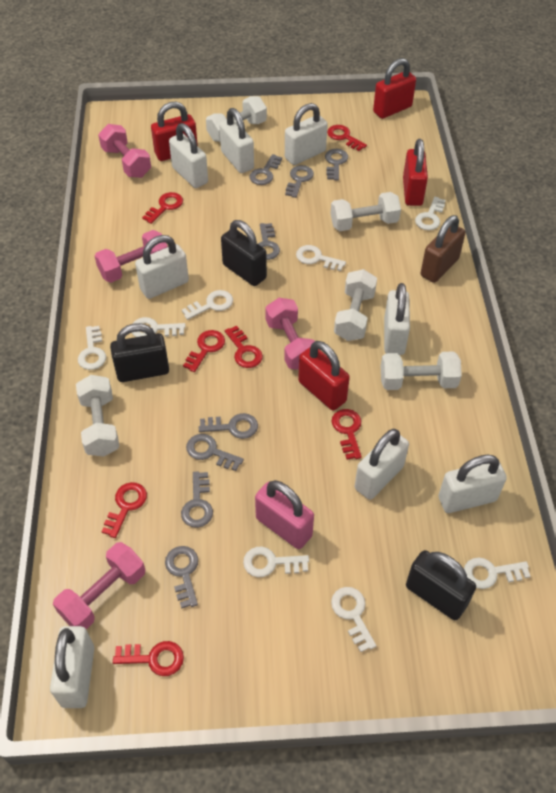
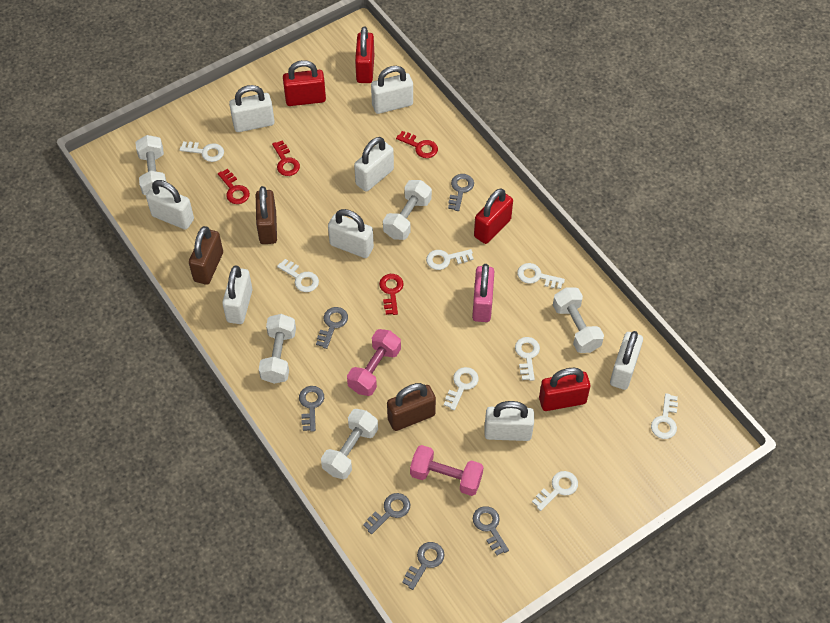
black padlock: [110,323,169,382] [221,220,267,286] [406,550,476,620] = 3 -> none = 0
brown padlock: [421,215,465,283] = 1 -> [189,226,223,285] [256,186,277,244] [387,383,436,431] = 3
grey key: [165,546,198,609] [181,471,213,528] [186,434,244,471] [199,413,258,439] [250,154,282,185] [258,223,280,260] [285,165,314,198] [325,149,348,180] = 8 -> [299,386,324,432] [316,307,348,349] [363,493,410,534] [402,542,445,590] [448,174,474,211] [473,506,509,555] = 6
pink dumbbell: [53,542,145,629] [95,230,168,283] [98,124,151,178] [265,298,315,370] = 4 -> [347,329,401,396] [410,445,483,496] = 2
red key: [102,482,147,538] [113,641,184,676] [142,192,183,224] [183,330,225,372] [225,325,263,368] [327,125,367,151] [332,409,362,460] = 7 -> [218,169,250,204] [272,140,300,176] [379,274,404,315] [396,131,438,158] = 4

